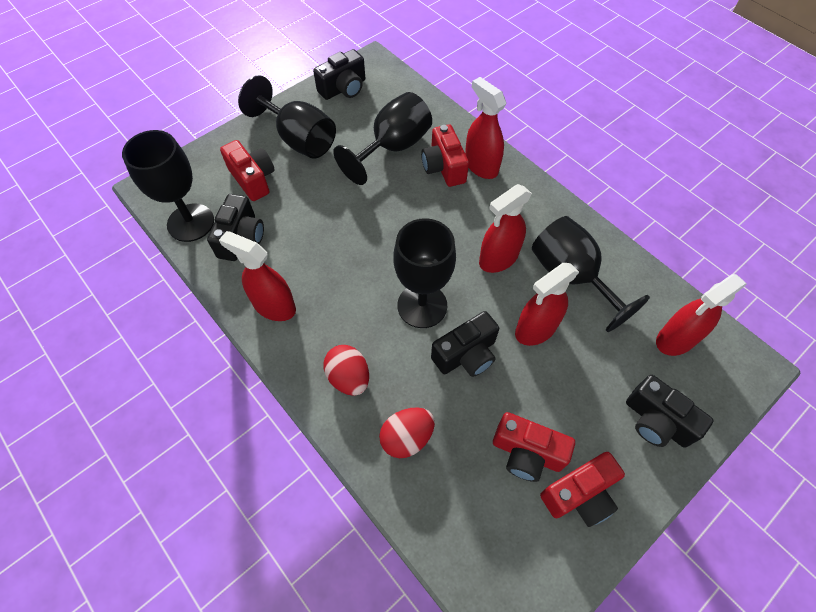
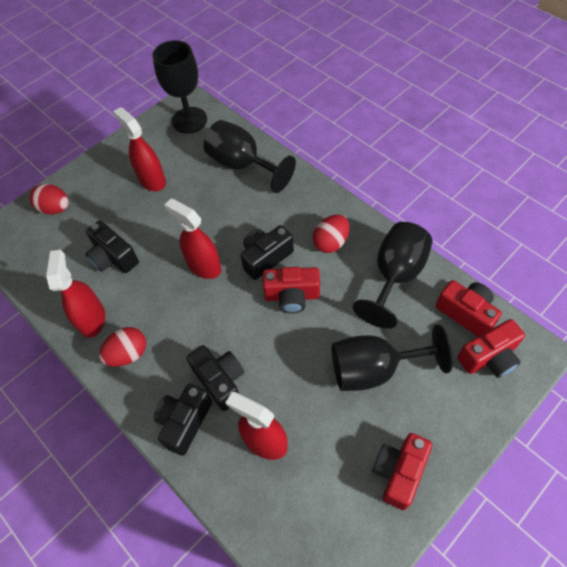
black goblet: [122,130,214,242] [238,75,336,159] [333,92,432,185] [393,218,456,328] [532,216,650,332] = 5 -> [152,40,207,133] [204,120,296,193] [332,324,453,391] [353,222,433,329] = 4
red egg: [323,345,369,396] [379,407,435,458] = 2 -> [30,184,69,215] [99,327,146,367] [313,215,349,253] = 3
red spray bottle: [219,231,296,321] [465,77,506,179] [479,184,532,273] [515,263,579,346] [656,274,747,356] = 5 -> [46,250,105,338] [113,107,166,191] [165,198,221,279] [226,392,288,460] = 4

